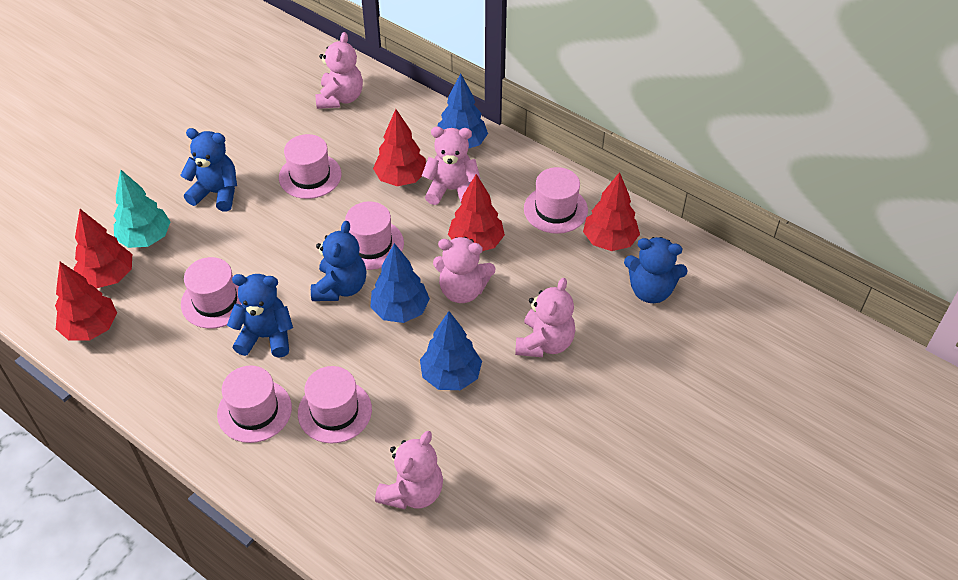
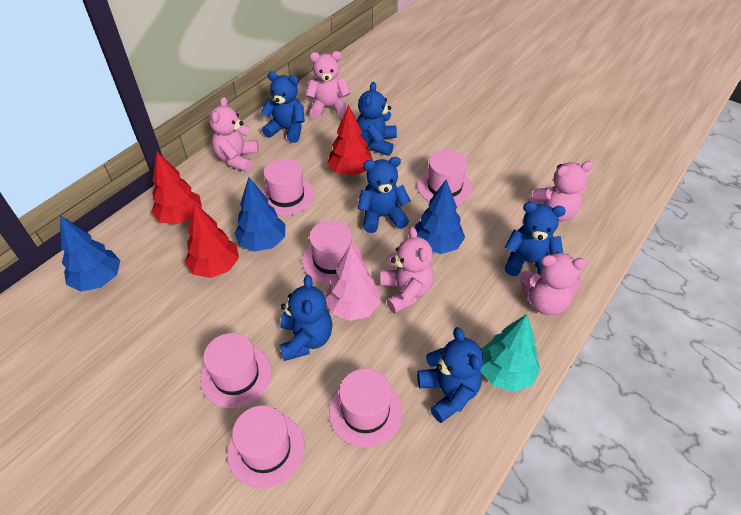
blue teddy bear: [180,128,237,211] [227,274,293,357] [311,221,366,301] [624,237,688,303] = 4 -> [261,71,305,143] [279,275,333,361] [357,82,397,156] [358,157,411,233] [417,327,483,423] [504,202,566,276] = 6
pink tree: none = 0 -> [325,244,381,321] = 1
red tree: [55,262,117,341] [74,209,132,288] [373,109,426,186] [448,174,505,251] [583,172,640,251] = 5 -> [151,152,202,225] [185,202,239,278] [327,105,373,176] = 3

